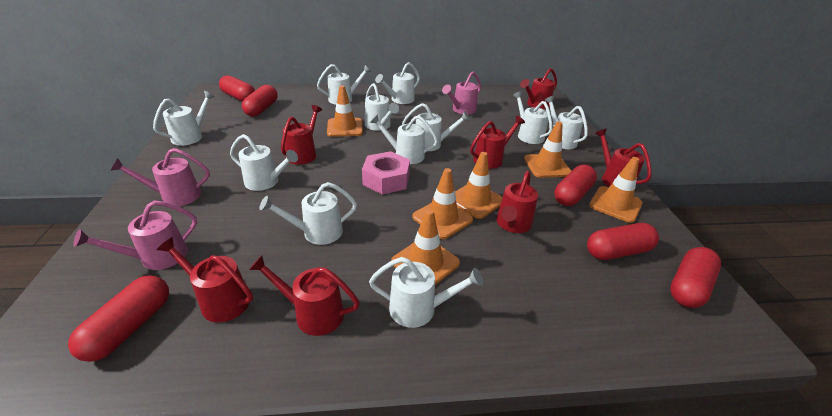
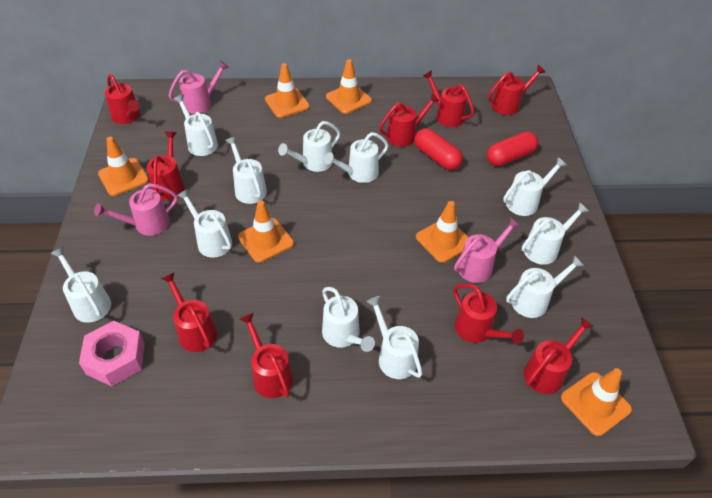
red capsule: [68,276,169,362] [219,75,255,101] [242,85,277,117] [554,165,597,206] [587,223,659,260] [670,247,721,308] = 6 -> [414,128,463,170] [487,131,538,166] = 2
red watering can: [157,237,253,323] [249,255,360,336] [281,105,322,165] [470,116,525,169] [496,171,538,233] [520,68,557,109] [595,129,652,187] = 7 -> [105,74,140,124] [147,131,185,200] [161,273,217,352] [239,313,293,398] [379,94,440,147] [423,70,474,127] [453,284,524,344] [488,65,545,115] [524,317,594,394] = 9

